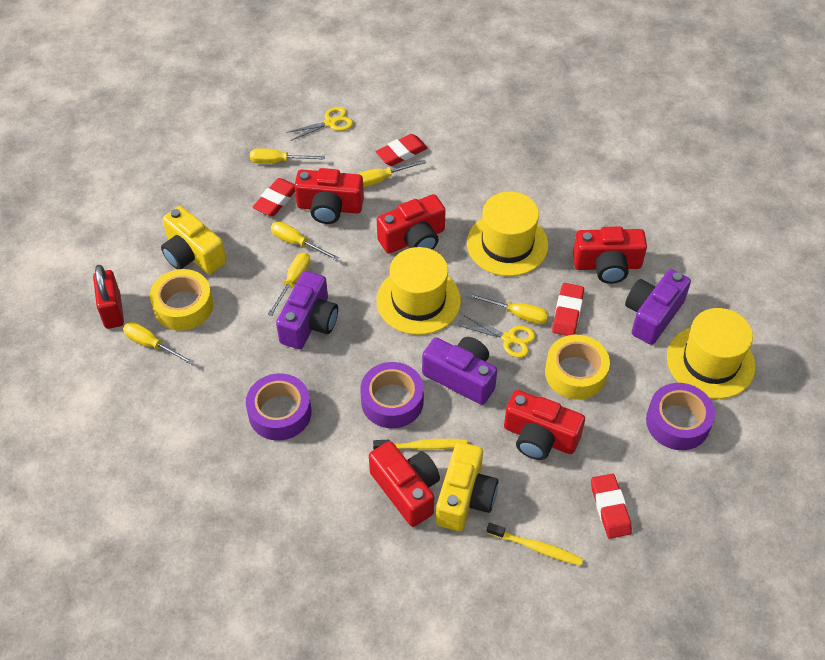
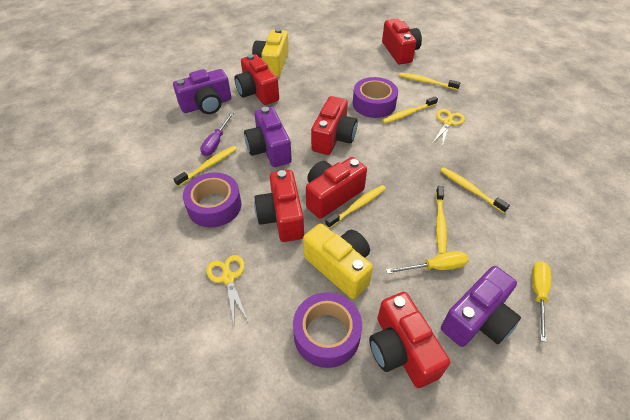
purple screwdriver: none = 0 -> [200,112,234,156] = 1
red camera: [294,168,364,224] [369,441,440,527] [377,194,446,254] [504,390,585,460] [573,227,647,284] = 5 -> [234,54,279,105] [254,170,304,242] [306,157,367,219] [311,96,358,155] [369,292,450,388] [382,19,422,64] = 6
red eraser: [253,178,295,216] [375,134,427,166] [552,283,584,336] [591,474,632,539] = 4 -> none = 0
red padlock: [93,265,124,329] = 1 -> none = 0
yellow hat: [377,247,461,335] [467,191,548,276] [667,308,756,399] = 3 -> none = 0
yellow screwdriver: [123,322,194,365] [250,148,325,164] [267,253,310,316] [271,221,339,261] [358,160,426,188] [468,293,549,324] = 6 -> [386,251,469,274] [532,261,551,342] = 2
yellow tape: [150,269,213,331] [545,335,610,400] = 2 -> none = 0
yellow toothbrush: [373,439,467,449] [487,523,583,566] = 2 -> [174,146,237,187] [325,185,386,228] [382,96,438,124] [399,73,460,90] [436,186,447,254] [440,167,510,213] = 6

